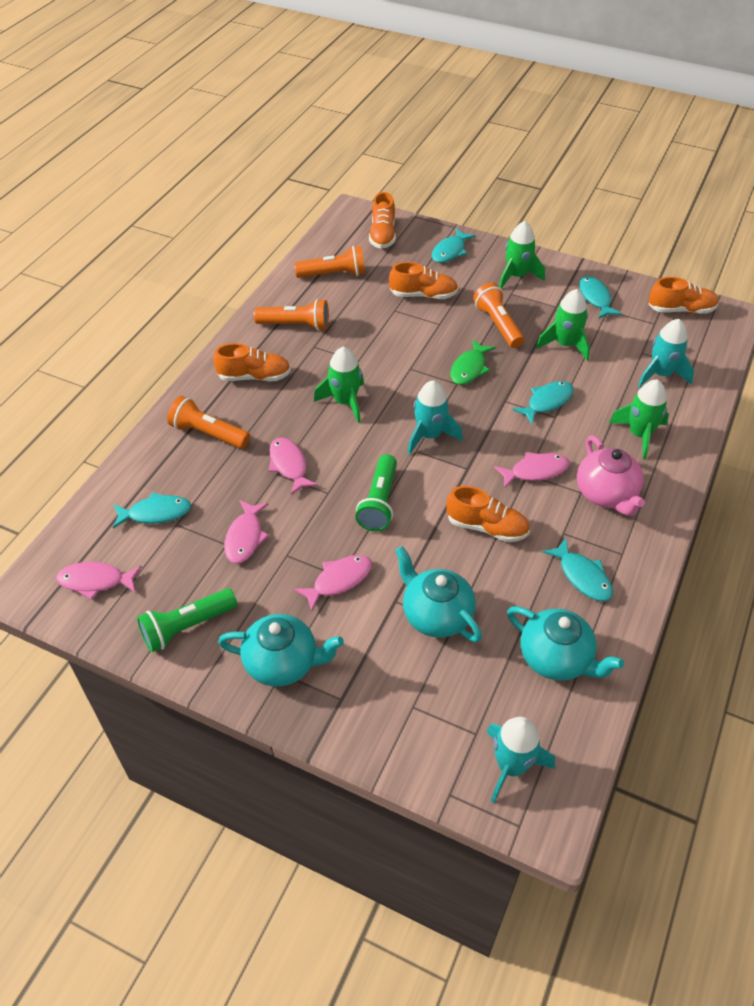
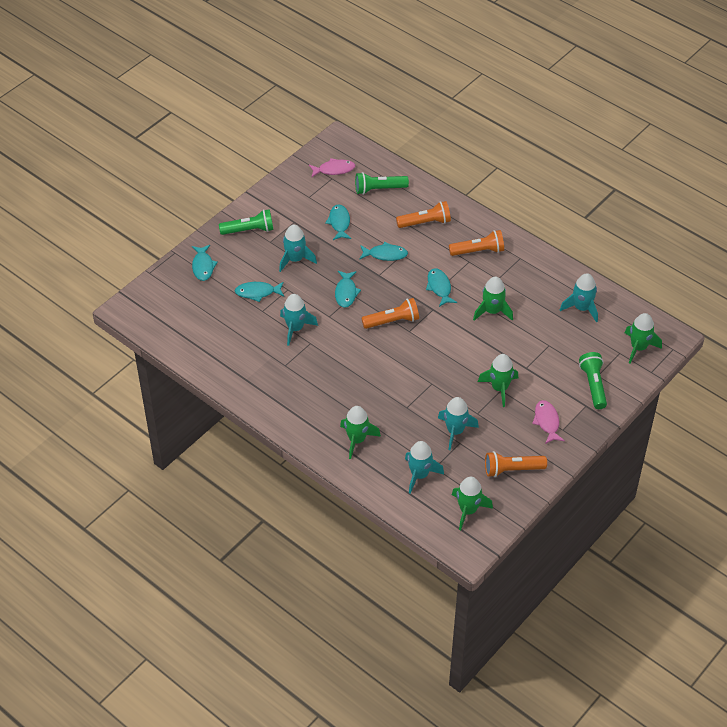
green fish: [450,339,496,385] = 1 -> none = 0
green flashlight: [137,588,237,652] [355,454,397,531] = 2 -> [219,209,274,235] [355,172,409,195] [579,352,607,409] = 3
green rocket: [314,347,364,423] [499,221,545,288] [536,289,590,361] [609,380,669,459] = 4 -> [340,406,381,459] [452,477,493,530] [473,277,513,321] [478,354,518,407] [625,313,662,364] = 5
orange shoe: [213,343,291,381] [369,192,396,249] [389,262,458,299] [446,486,530,542] [648,277,719,314] = 5 -> none = 0
pink fish: [56,562,142,600] [224,500,269,564] [269,437,318,495] [294,555,372,611] [494,452,570,489] = 5 -> [309,158,355,178] [532,400,565,444] = 2
pink teapot: [577,435,645,516] = 1 -> none = 0
turquoise fish: [113,492,192,528] [432,228,476,263] [512,381,574,424] [542,538,613,601] [579,276,622,318] = 5 -> [192,245,218,281] [235,282,284,302] [325,204,351,240] [335,271,361,308] [360,242,408,261] [426,268,457,307] = 6
turquoise rocket: [408,380,463,455] [487,717,555,803] [638,319,694,387] = 3 -> [279,225,317,272] [280,294,318,346] [405,441,444,494] [438,397,479,450] [560,273,598,323] = 5
turquoise teapot: [218,614,344,686] [395,546,482,642] [507,606,624,681] = 3 -> none = 0

